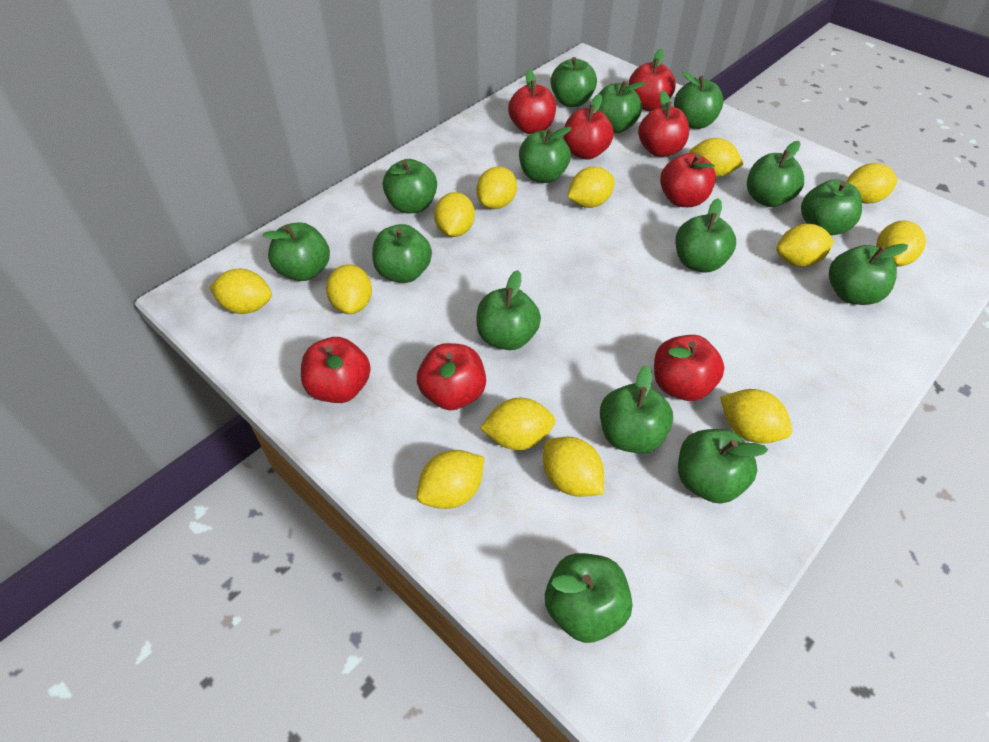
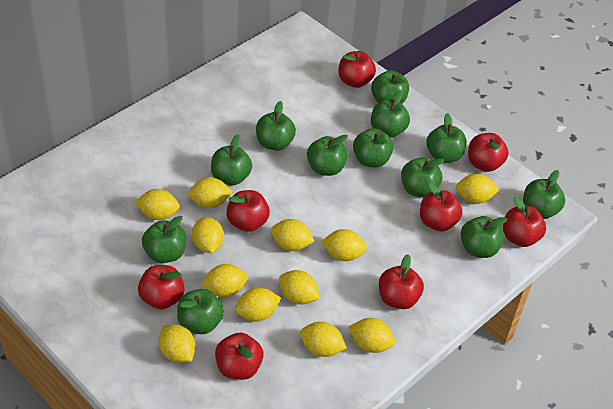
green apple: [262,222,330,281] [372,224,432,283] [383,159,437,213] [476,270,541,350] [519,126,572,183] [545,553,632,643] [551,57,597,107] [598,81,645,133] [600,365,673,454] [674,71,724,129] [676,198,736,273] [678,429,768,504] [747,141,804,207] [801,179,862,235] [829,244,908,305] = 15 -> [142,216,186,263] [177,289,224,334] [211,135,252,185] [256,101,296,151] [307,135,348,176] [353,128,394,167] [371,70,409,104] [371,90,410,138] [401,157,445,197] [426,113,466,163] [461,216,507,258] [523,170,565,219] = 12
yellow lemon: [209,269,272,314] [326,264,372,314] [416,450,484,509] [434,192,475,237] [476,166,517,209] [480,398,555,450] [543,437,604,497] [568,167,615,208] [689,138,744,177] [720,389,792,444] [776,224,834,267] [846,163,898,204] [876,221,926,266] = 13 -> [135,189,180,220] [159,325,196,363] [188,177,233,208] [192,217,224,253] [201,264,248,297] [235,287,281,322] [271,219,315,251] [279,270,320,305] [300,322,347,357] [321,229,367,261] [348,318,395,353] [456,174,499,204] = 12

